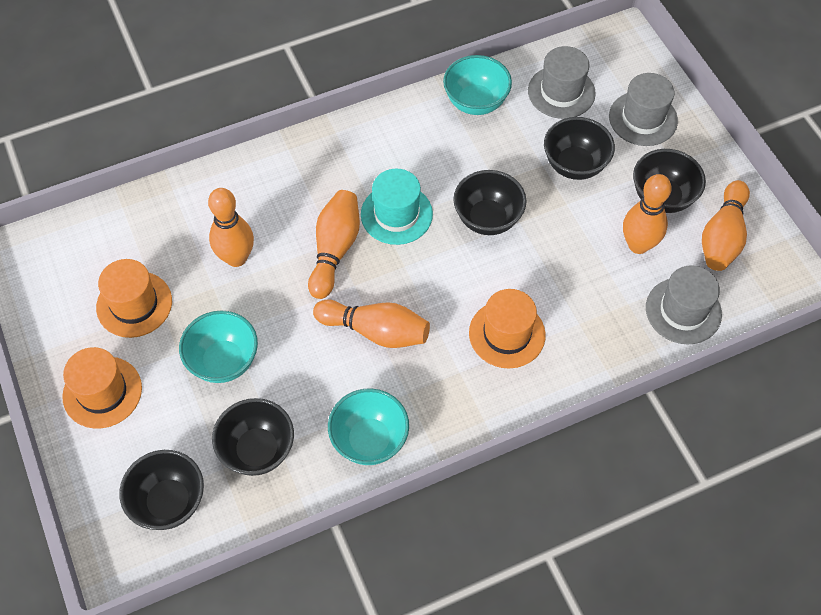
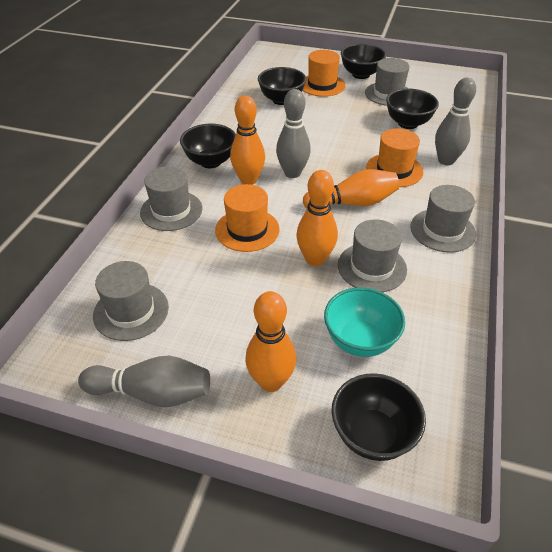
grey bowling pin: none = 0 -> [78,356,210,407] [276,89,311,178] [435,78,476,165] = 3
grey hat: [528,46,596,119] [609,73,678,146] [646,265,722,344] = 3 -> [93,261,169,341] [140,166,202,231] [338,219,407,292] [365,58,409,106] [410,185,476,253] = 5
orange bowling pin: [208,188,254,267] [308,190,360,299] [313,299,430,348] [623,174,672,254] [702,180,750,271] = 5 -> [230,95,265,185] [245,291,296,392] [296,170,338,266] [303,169,399,208] = 4
turquoise bowl: [179,310,258,383] [328,388,409,465] [443,55,512,115] = 3 -> [324,287,405,357] = 1
turquoise hat: [361,169,433,245] = 1 -> none = 0

